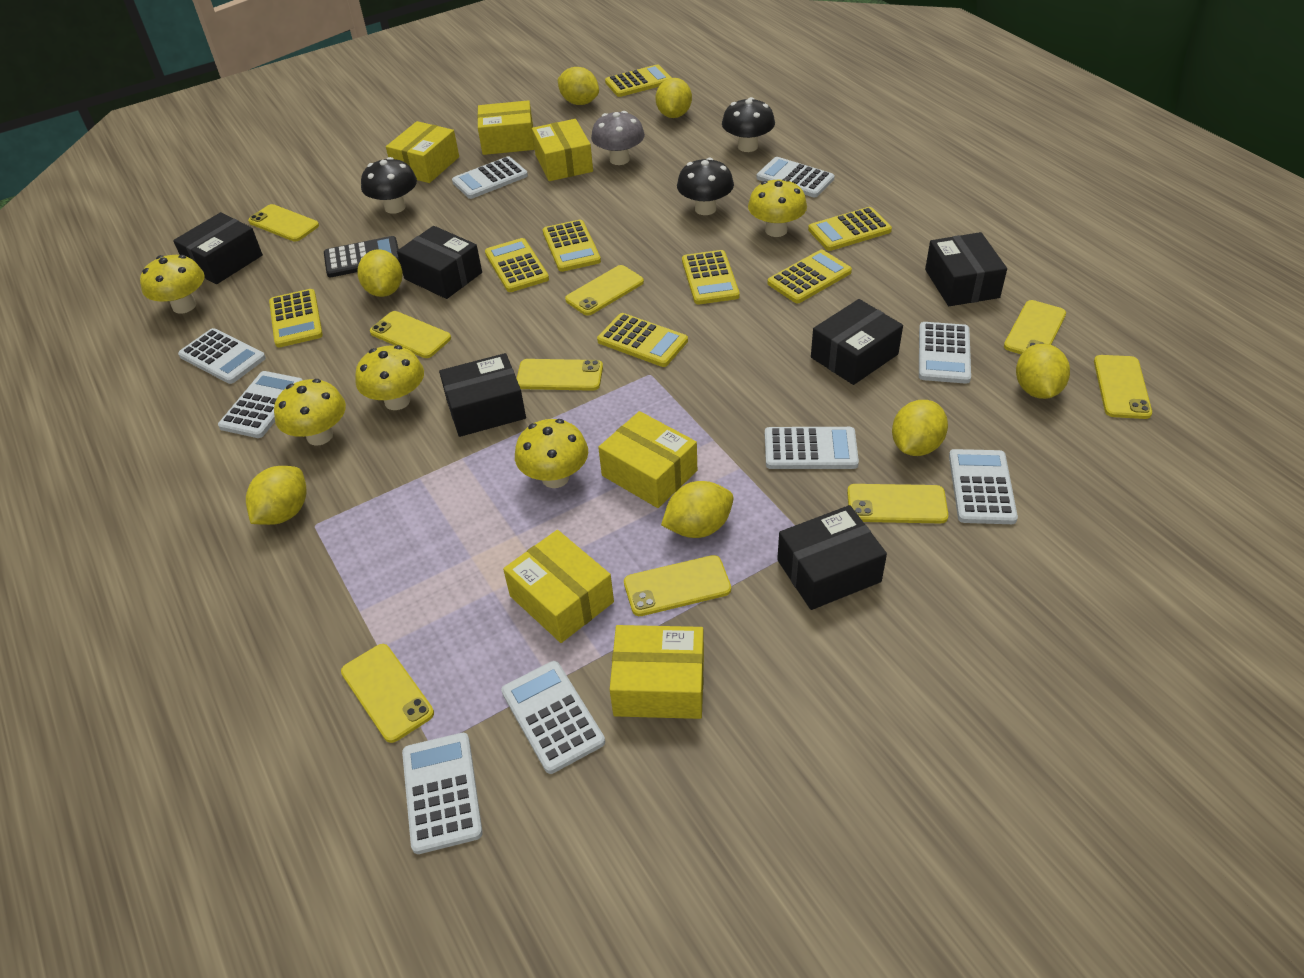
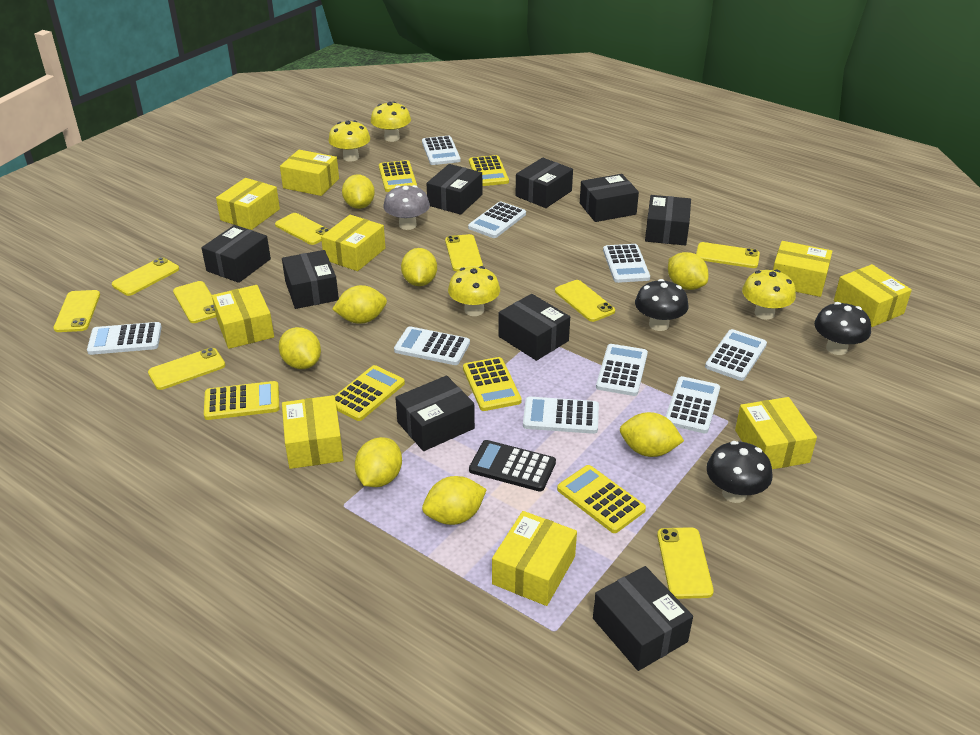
black box: [173,212,263,284] [397,226,482,299] [439,353,526,437] [777,505,887,610] [811,299,903,385] [925,232,1007,306] = 6 -> [201,225,271,283] [282,250,339,309] [395,375,475,451] [427,164,482,215] [498,294,570,361] [516,158,573,208] [580,174,639,222] [593,566,693,671] [645,195,691,245] = 9
yellow box: [386,121,459,183] [477,100,535,155] [503,530,614,643] [532,119,593,181] [598,411,697,508] [610,625,704,719] = 6 -> [212,285,274,349] [216,178,280,230] [280,150,339,196] [282,395,343,469] [321,215,385,271] [492,511,577,606] [735,397,817,469] [773,241,832,297] [834,264,912,327] = 9
yellow calculator: [269,289,323,347] [485,238,549,292] [543,220,601,272] [597,313,688,367] [605,64,672,97] [682,250,740,305] [768,250,852,303] [808,207,892,251] = 8 -> [204,381,279,420] [335,365,405,421] [379,160,417,192] [463,357,522,411] [469,155,509,186] [557,465,646,533] = 6
yellow lemon: [246,466,306,525] [357,249,403,297] [558,67,599,105] [655,78,692,118] [661,481,734,538] [892,400,948,456] [1016,343,1070,399] = 7 -> [279,327,321,369] [332,285,387,324] [342,174,375,209] [355,437,402,487] [401,248,437,286] [422,476,487,525] [620,412,684,457] [668,252,708,290] = 8
yellow mushroom: [140,255,204,314] [274,379,346,446] [355,345,424,410] [515,419,588,488] [748,178,807,237] = 5 -> [328,120,370,162] [371,101,411,142] [448,266,500,316] [742,269,796,320] = 4

